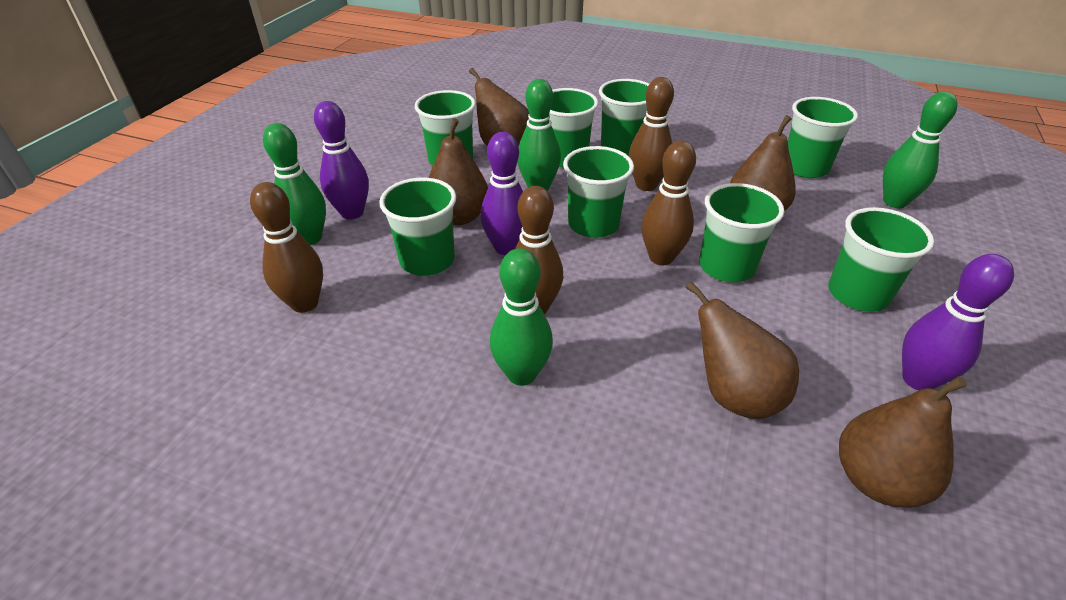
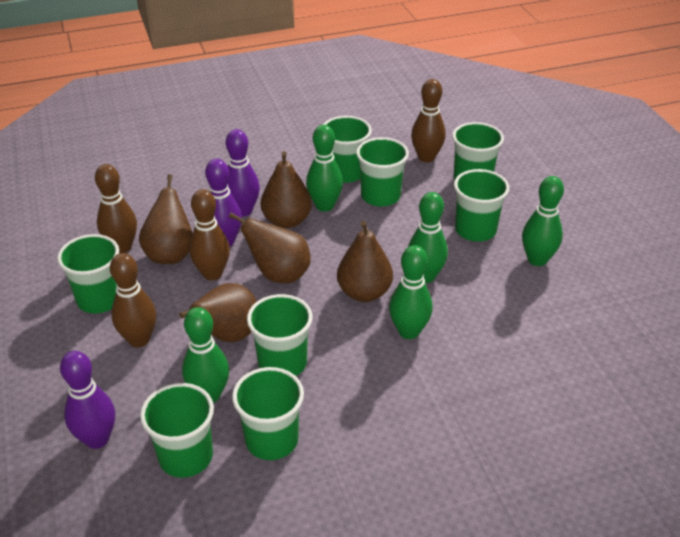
green bowling pin: [263,123,326,245] [490,248,553,386] [517,79,561,191] [883,92,958,209] = 4 -> [182,307,229,403] [306,125,343,212] [389,245,433,339] [408,192,448,283] [522,176,564,266] = 5

